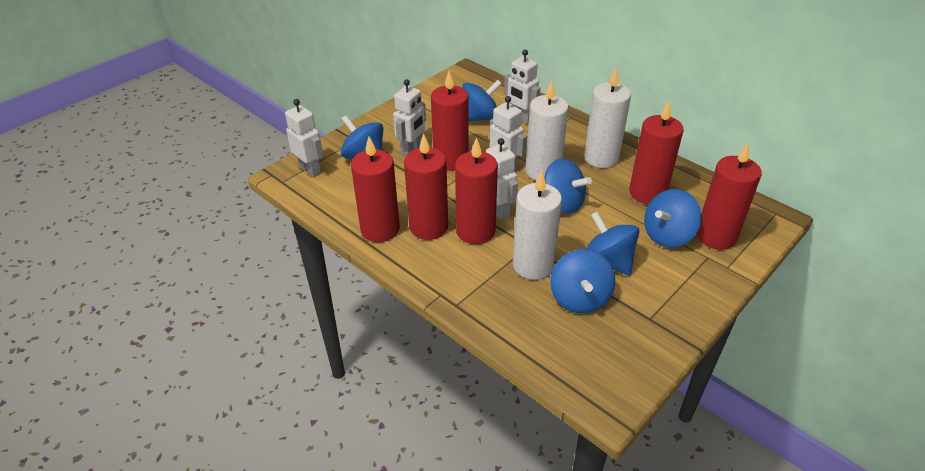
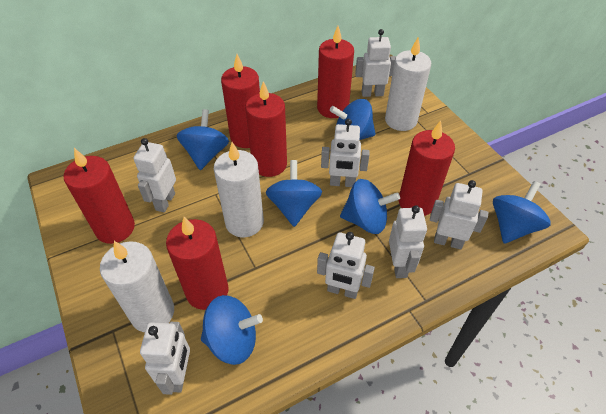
white robot: [285,99,323,177] [393,79,426,156] [486,138,518,220] [489,96,527,172] [504,50,540,124] = 5 -> [133,138,176,212] [140,322,190,395] [317,232,375,299] [321,119,370,187] [355,29,396,97] [389,205,427,278] [430,180,488,250] = 7

